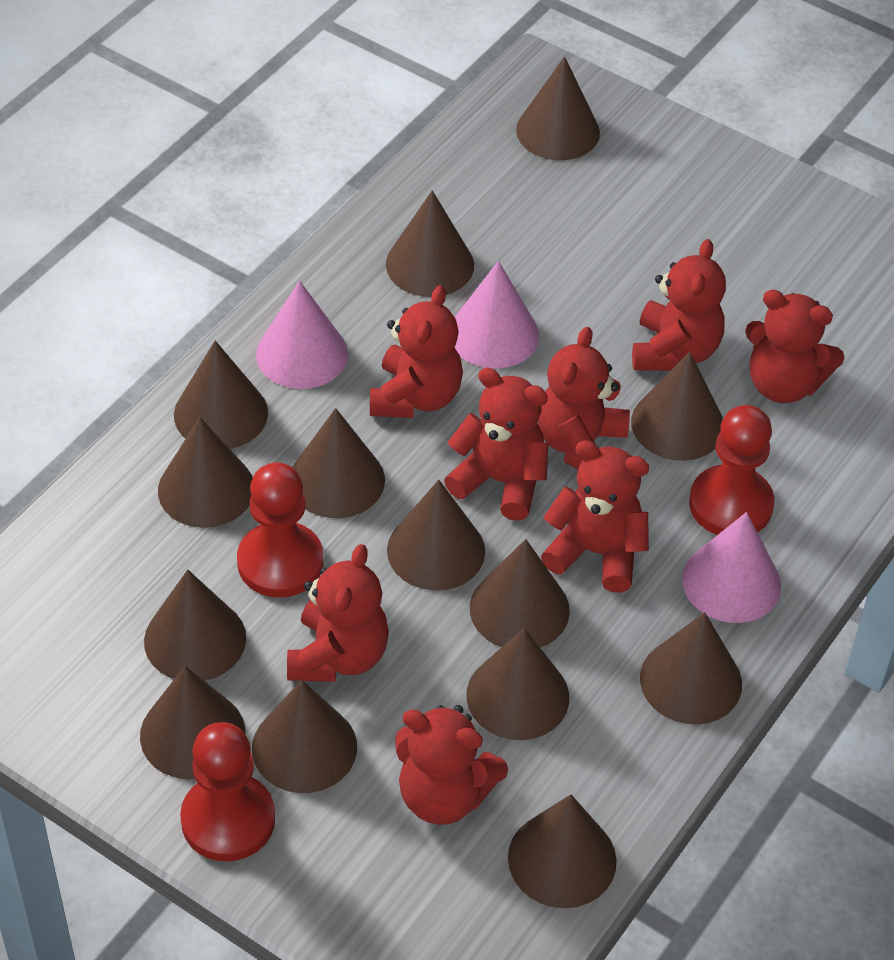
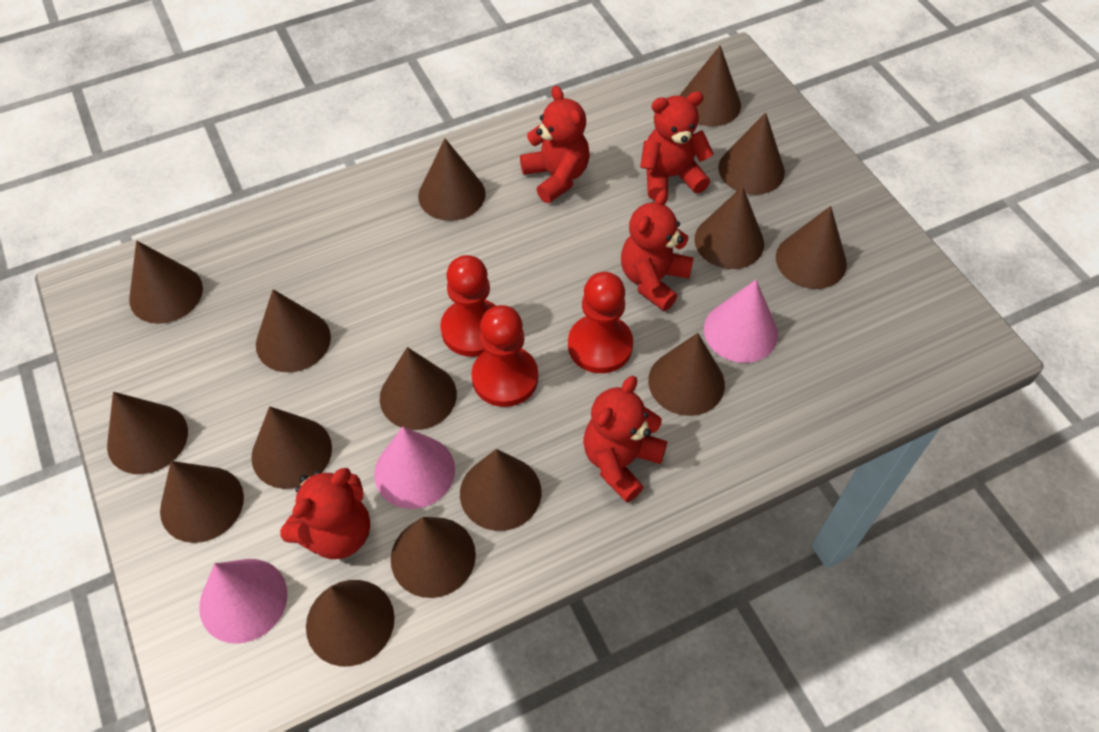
brown cone: [140,666,245,779] [144,570,246,681] [158,417,253,528] [174,341,268,449] [252,680,357,793] [293,408,385,518] [386,190,474,297] [387,480,485,591] [466,628,569,740] [470,539,570,648] [508,794,617,908] [516,57,600,160] [631,352,723,461] [640,612,742,725] = 14 -> [107,392,188,474] [129,240,203,324] [160,461,244,543] [251,406,332,489] [256,289,331,372] [306,580,395,666] [380,347,457,430] [391,517,476,598] [418,139,486,221] [460,449,541,531] [648,333,725,416] [680,45,741,126] [694,186,764,269] [719,113,785,195] [776,206,847,289] = 15
red teddy bear: [287,544,389,682] [370,285,463,418] [395,705,508,825] [444,368,548,521] [538,327,630,469] [541,440,649,593] [632,239,726,371] [745,290,845,403] = 8 -> [280,468,370,559] [520,86,590,203] [583,376,668,503] [621,190,694,311] [640,91,714,200] = 5

